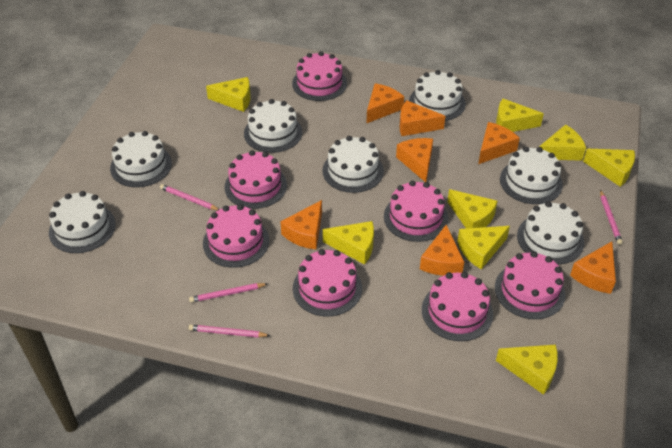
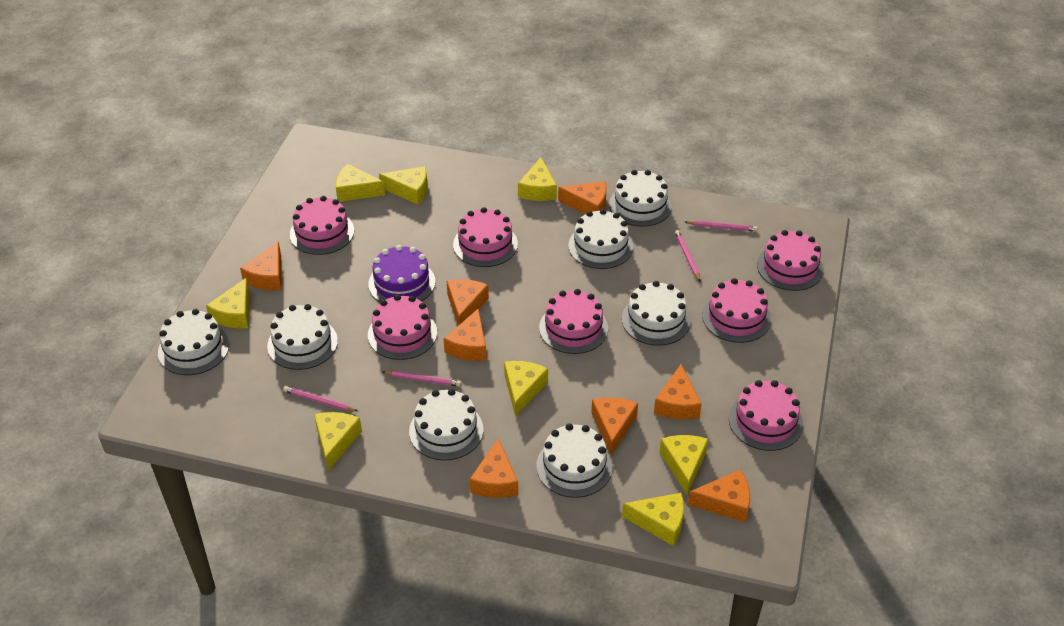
orange cheese: [280,200,322,249] [366,83,404,124] [396,138,433,182] [400,100,445,136] [420,225,464,276] [478,122,520,164] [570,241,616,294] = 7 -> [240,242,281,290] [444,308,487,361] [447,279,489,326] [470,438,518,498] [558,181,607,214] [591,397,638,455] [654,364,702,419] [688,470,750,523] = 8
purple cake: none = 0 -> [369,245,435,302] = 1

